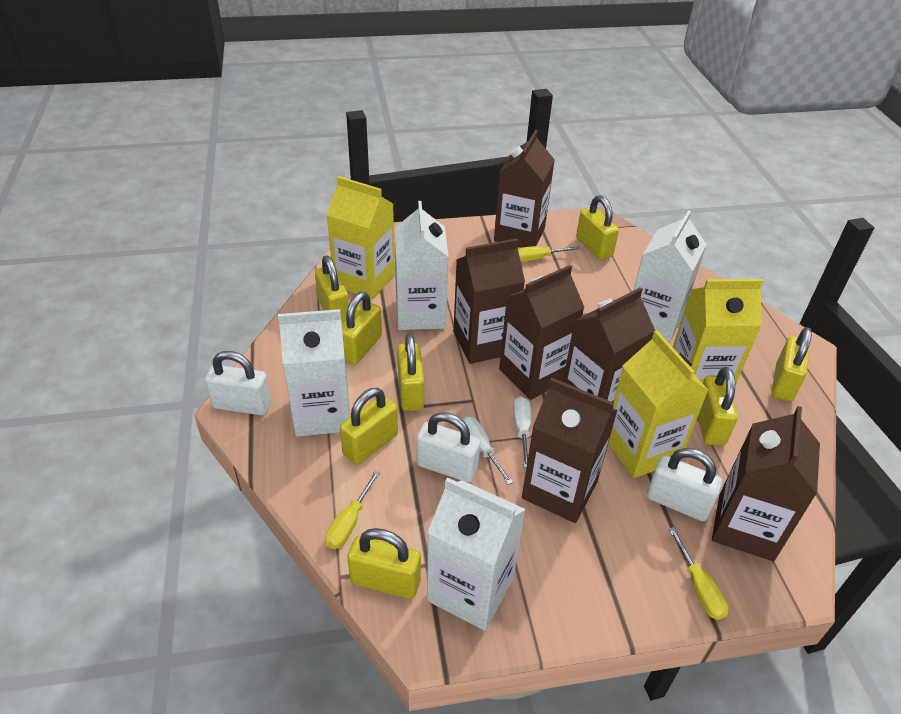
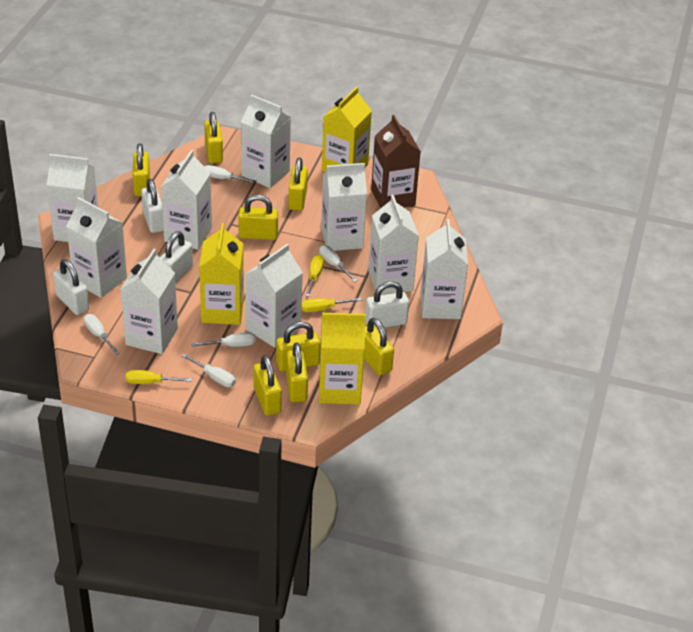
brown carton: [453,238,525,364] [494,130,555,248] [499,265,585,400] [522,378,618,523] [563,287,655,402] [712,406,820,561] = 6 -> [371,115,421,208] = 1
white carton: [278,309,350,437] [395,201,449,330] [427,477,526,631] [633,210,707,342] = 4 -> [47,154,98,242] [66,197,127,298] [121,249,178,354] [161,150,212,250] [241,95,291,188] [245,244,303,348] [321,163,367,251] [368,195,419,294] [421,219,468,319] = 9
white padlock: [205,351,271,415] [416,412,480,482] [647,448,723,521] = 3 -> [53,259,89,315] [141,179,164,233] [160,231,193,283] [365,281,409,329] = 4
white screwdriver: [462,416,513,485] [513,396,531,468] = 2 -> [84,314,120,355] [182,354,236,387] [191,332,256,347] [204,165,257,183] [319,245,357,282] = 5

